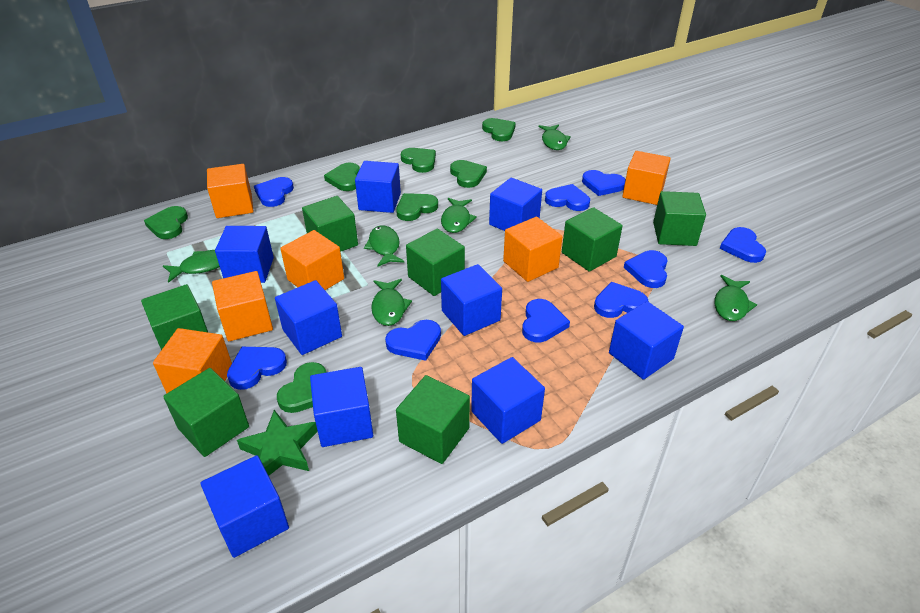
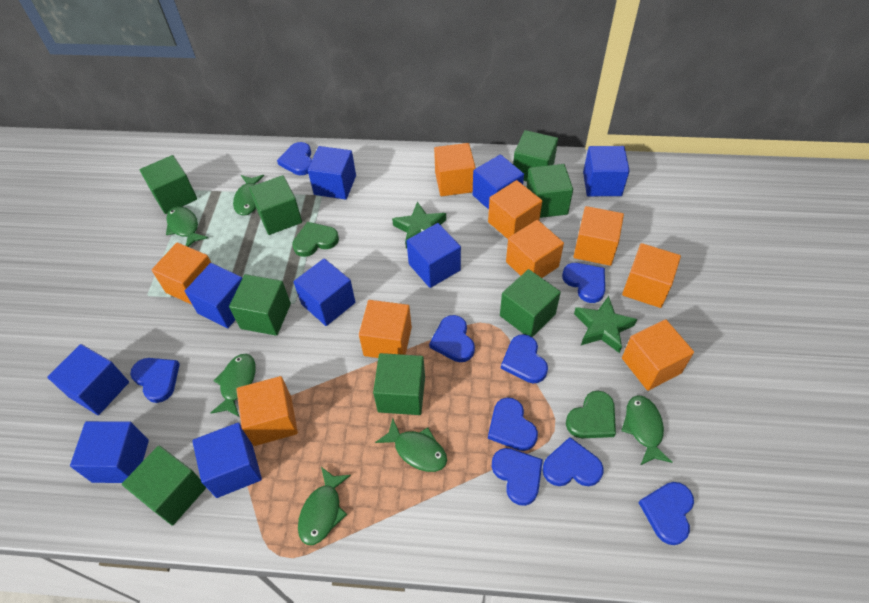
green cube: [141,284,208,350] [163,368,249,457] [302,196,358,252] [396,375,470,464] [406,229,465,296] [562,207,623,272] [653,191,706,246] = 7 -> [122,445,206,525] [140,155,197,214] [229,274,291,336] [249,175,302,235] [373,353,425,415] [500,269,561,337] [513,130,558,182] [526,164,573,218] = 8
green heart: [144,206,188,239] [277,362,326,413] [324,163,360,191] [396,193,438,221] [401,148,436,173] [450,160,487,188] [482,118,516,141] = 7 -> [292,222,339,257] [566,391,616,438] = 2
green star: [237,410,318,476] = 1 -> [392,202,446,248] [574,296,637,353] = 2
orange cube: [153,328,232,393] [207,164,253,218] [212,271,273,341] [280,230,344,290] [503,217,562,282] [622,151,671,205] = 6 -> [152,242,211,305] [236,376,298,446] [359,300,412,358] [434,143,475,196] [488,180,542,239] [506,220,564,278] [573,206,624,266] [622,243,681,308] [622,319,694,391] = 9

